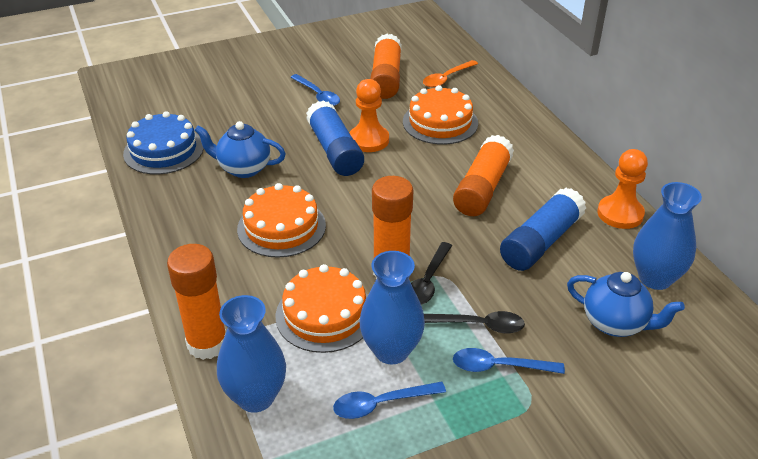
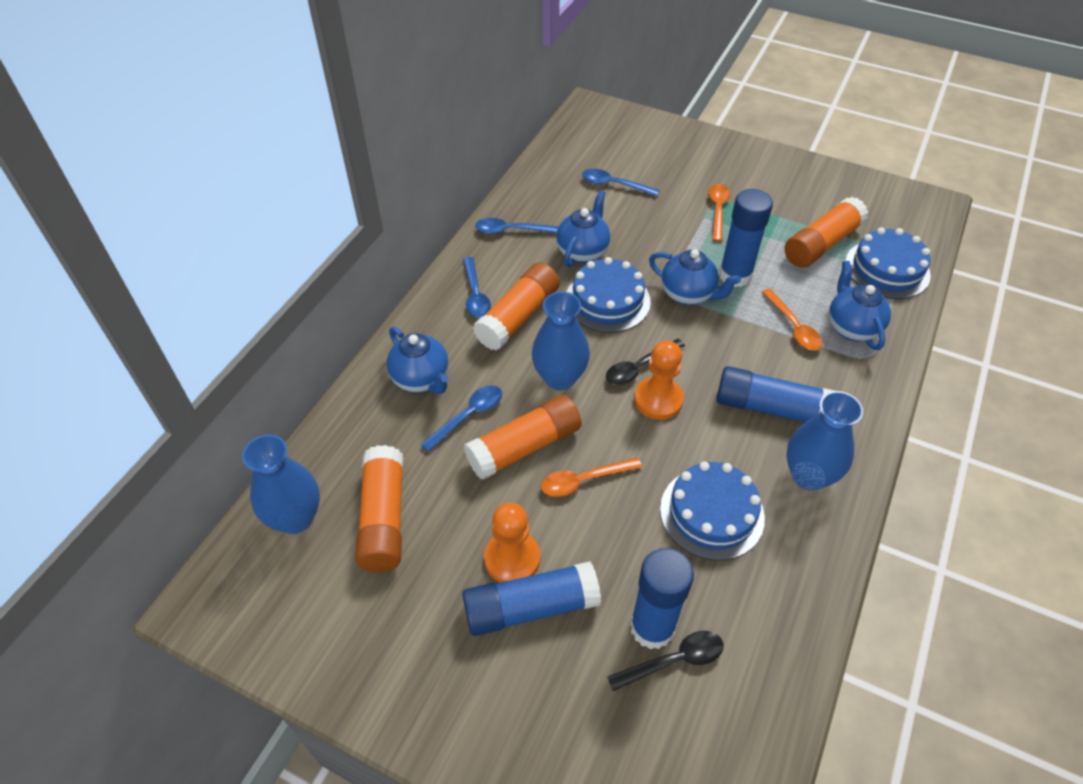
blue cake: [123,111,204,175] = 1 -> [567,257,651,333] [660,461,765,560] [845,227,931,299] = 3
blue glue stick: [306,100,364,176] [500,187,586,271] = 2 -> [462,561,601,636] [630,548,694,649] [716,366,834,422] [719,189,773,287] = 4
blue spoon: [290,74,340,106] [333,382,446,419] [453,348,565,374] = 3 -> [420,385,502,452] [463,257,491,318] [475,218,559,234] [582,169,660,196] = 4
blue teapot: [194,121,286,178] [567,272,685,337] = 2 -> [387,327,449,394] [556,190,610,267] [649,249,741,305] [829,261,891,350] = 4
orange cake: [237,183,326,258] [276,264,368,353] [403,85,478,145] = 3 -> none = 0
orange spoon: [423,60,478,88] = 1 -> [541,457,642,497] [708,184,731,242] [762,288,822,350] = 3

